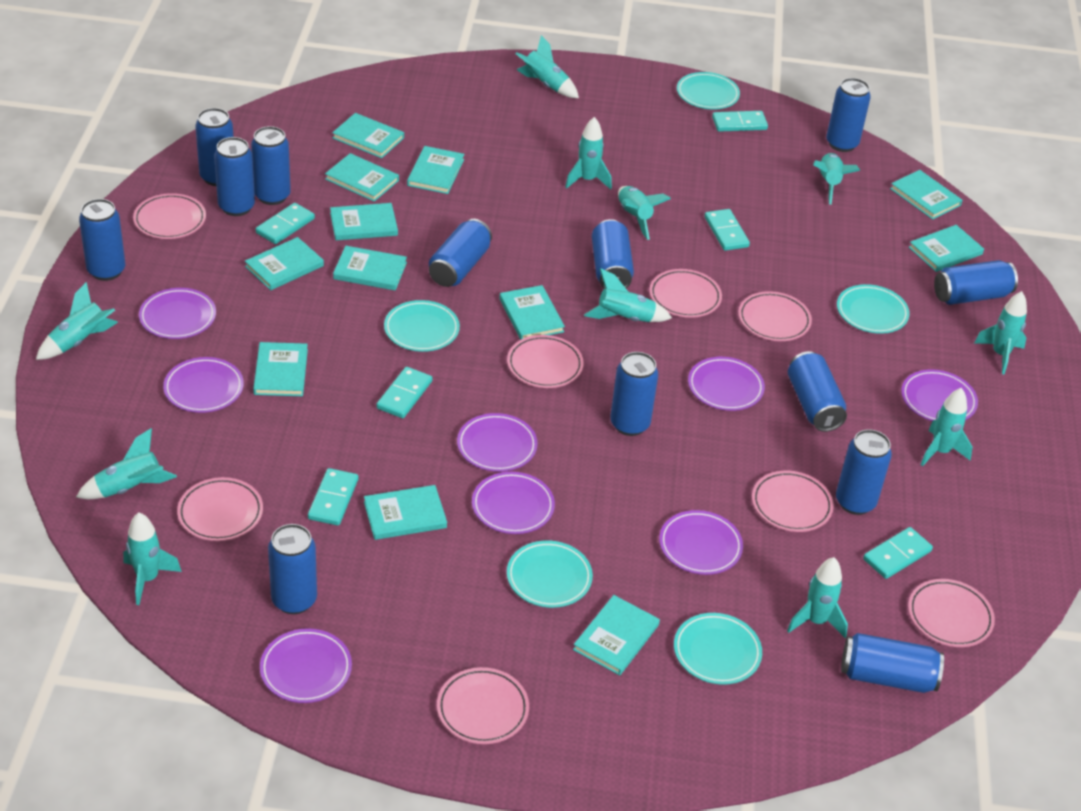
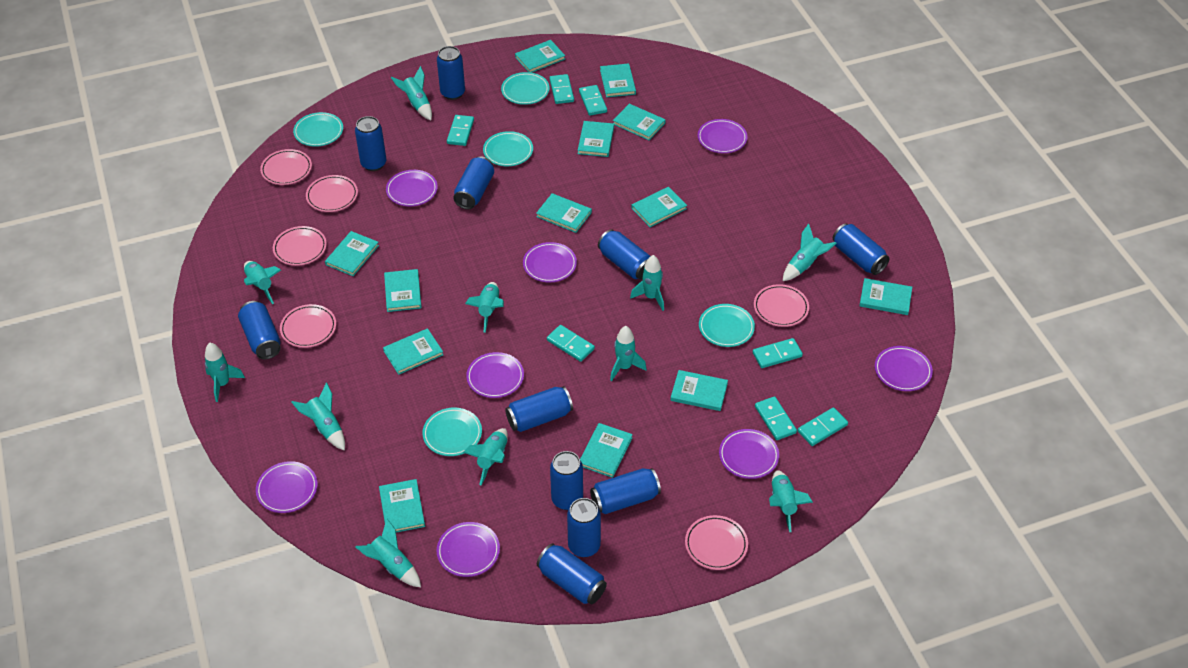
blue can: [79,199,125,281] [195,108,233,186] [214,137,255,216] [251,126,291,205] [268,524,317,614] [429,219,492,287] [592,219,634,289] [610,352,658,436] [788,351,847,432] [826,78,871,152] [836,429,892,515] [841,633,944,693] [934,260,1018,305] = 13 -> [238,301,281,359] [355,116,386,171] [437,46,465,100] [453,156,494,209] [505,386,573,432] [537,544,607,604] [550,451,583,510] [567,498,601,557] [590,468,661,514] [598,229,650,280] [833,223,890,275] = 11
pink plate: [133,193,206,239] [177,477,263,541] [437,667,529,744] [507,335,584,388] [649,269,722,318] [738,291,812,341] [752,471,834,532] [908,579,995,647] = 8 -> [260,149,312,185] [273,226,327,266] [280,304,336,348] [306,175,358,212] [685,515,748,570] [754,284,809,327] = 6
turquoise book: [245,237,324,290] [253,342,308,396] [325,153,399,202] [330,203,398,240] [332,113,404,158] [333,246,407,291] [364,485,447,540] [407,146,464,194] [499,285,565,340] [573,595,660,675] [890,170,963,220] [909,225,984,272] = 12 -> [325,231,379,276] [379,479,425,532] [383,328,443,375] [384,269,422,312] [515,40,565,73] [536,193,592,233] [578,121,614,157] [580,423,633,478] [600,63,636,97] [613,104,666,140] [631,187,687,227] [670,370,728,411] [859,278,912,315] = 13
turquoise domino: [256,203,315,244] [308,468,358,526] [376,367,432,418] [705,209,750,251] [712,111,768,132] [863,527,933,579] = 6 -> [447,115,474,146] [547,325,595,362] [549,74,574,104] [579,85,607,116] [753,338,803,368] [755,396,797,440] [798,407,848,446] = 7

